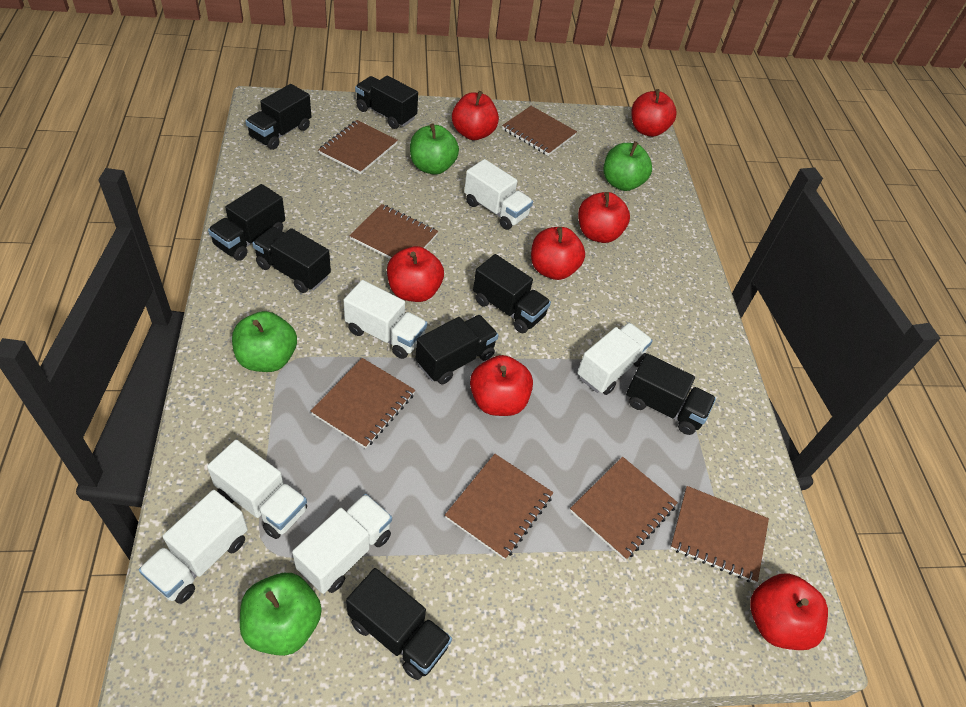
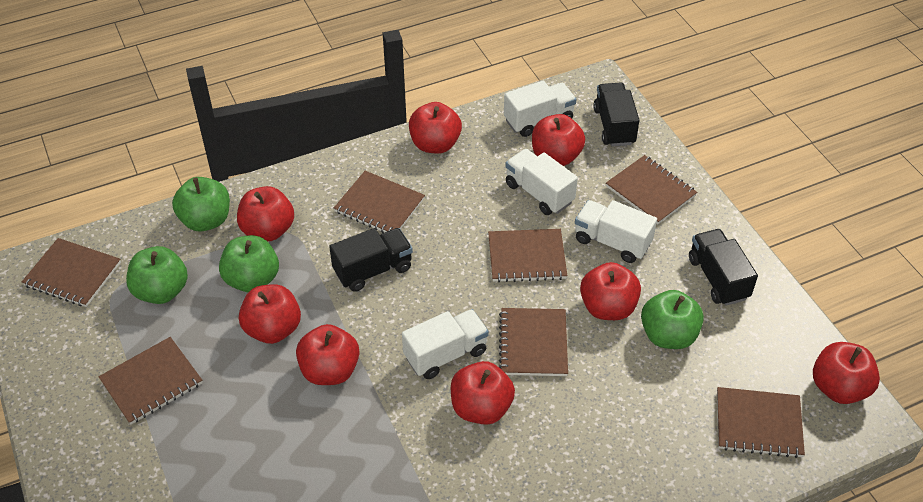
black truck: [208,184,285,261] [246,84,312,150] [252,227,331,293] [346,568,452,680] [355,76,418,129] [415,315,498,384] [473,254,551,333] [626,354,716,435] = 8 -> [329,228,413,292] [593,82,639,147] [689,229,758,306] = 3
red apple: [387,246,444,302] [452,91,499,140] [470,355,533,416] [531,227,585,280] [578,192,630,243] [631,89,677,137] [750,573,828,650] = 7 -> [237,186,294,242] [239,284,301,344] [296,324,359,385] [409,102,462,154] [451,361,515,425] [532,114,585,166] [580,262,641,320] [813,342,880,404] = 8
white truck: [139,490,248,604] [207,440,307,539] [292,494,392,594] [344,280,427,359] [464,159,533,230] [577,323,653,395] = 6 -> [402,309,489,379] [504,80,576,137] [505,149,578,215] [575,200,657,263] = 4

